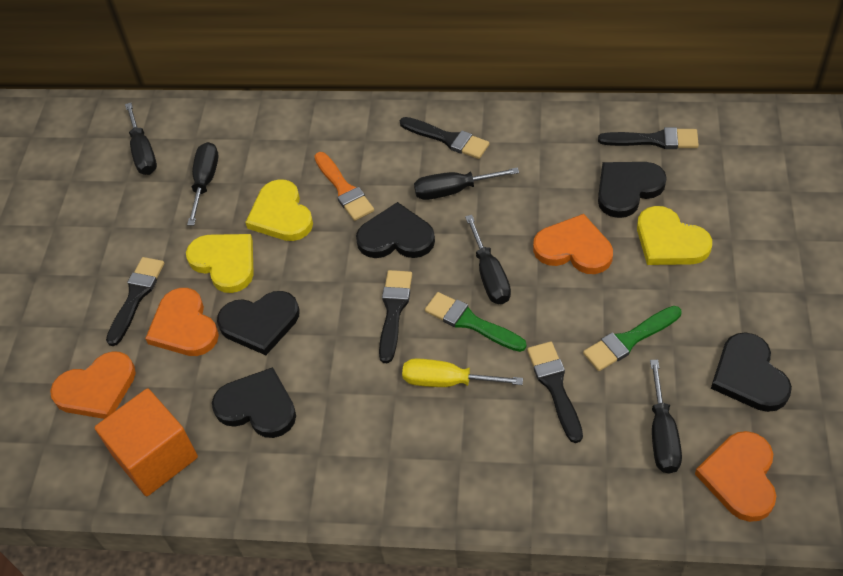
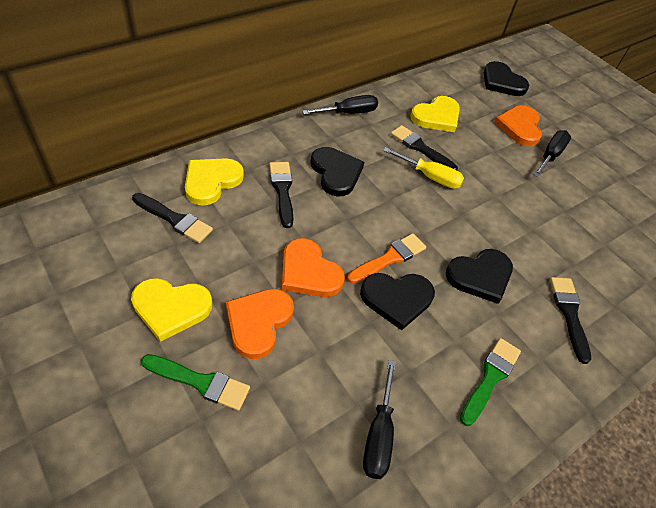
black brush: [106,257,164,346] [379,270,412,363] [400,117,489,159] [527,342,583,443] [598,127,699,149] = 5 -> [132,193,213,243] [269,162,293,228] [391,125,458,170] [550,277,591,364] = 4
black heart: [212,367,296,438] [217,291,300,355] [356,202,435,258] [598,162,667,218] [711,332,792,412] = 5 -> [311,147,364,197] [360,273,435,330] [446,249,513,304] [484,61,529,96] = 4
black screwdriver: [125,103,157,175] [187,142,218,226] [414,167,519,200] [465,215,511,304] [650,360,682,473] = 5 -> [302,95,378,115] [363,360,396,479] [534,130,571,177] = 3
orange cube: [95,388,198,496] = 1 -> none = 0
orange heart: [50,351,136,419] [145,288,219,356] [533,214,613,274] [695,431,776,522] = 4 -> [226,289,294,359] [282,238,345,297] [494,105,542,146] = 3

